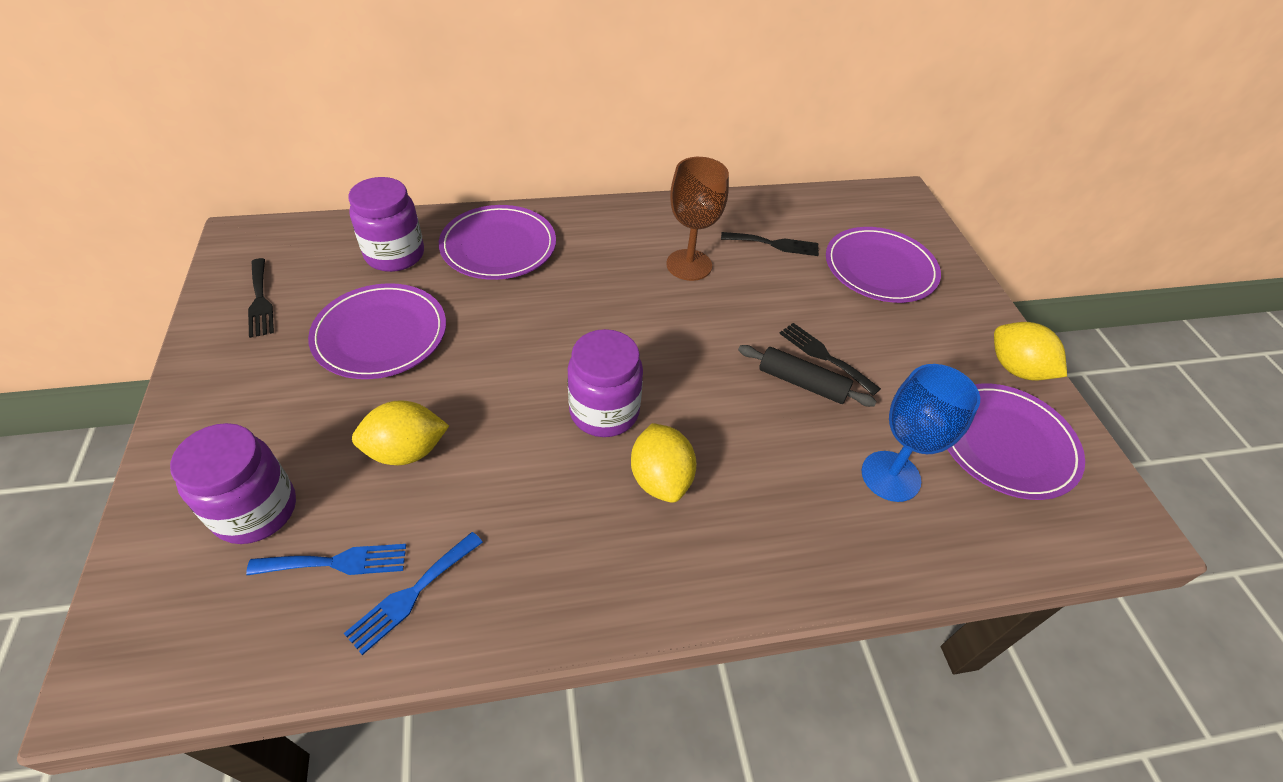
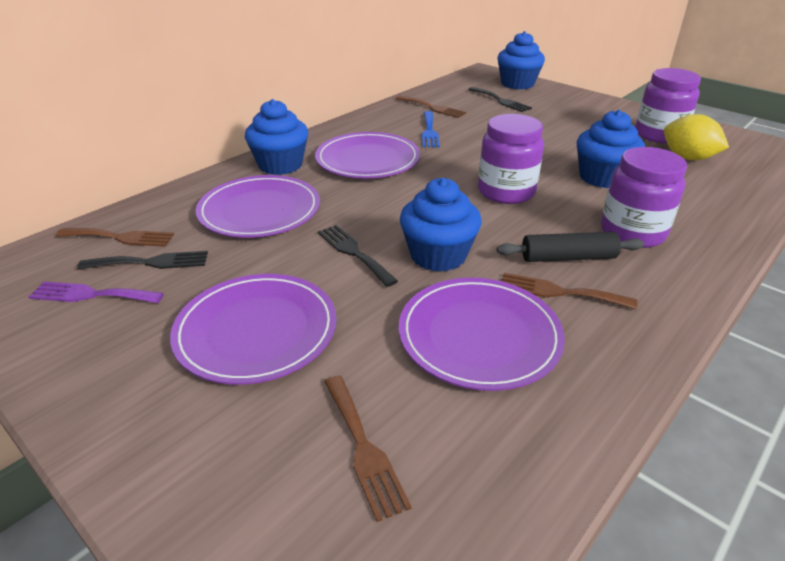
blue cupcake: none = 0 -> [245,99,308,175] [400,178,482,272] [497,31,545,90] [577,110,645,188] = 4
blue fork: [246,544,406,575] [344,532,483,655] = 2 -> [422,111,440,147] = 1
blue goblet: [862,364,980,502] = 1 -> none = 0
brown fork: none = 0 -> [56,228,174,247] [324,376,412,522] [396,96,466,118] [502,273,637,310] = 4
brown goblet: [666,157,729,281] = 1 -> none = 0
purple fork: none = 0 -> [29,281,164,303] = 1
yellow lemon: [352,400,449,465] [631,423,697,503] [994,322,1067,381] = 3 -> [664,114,729,160] = 1

